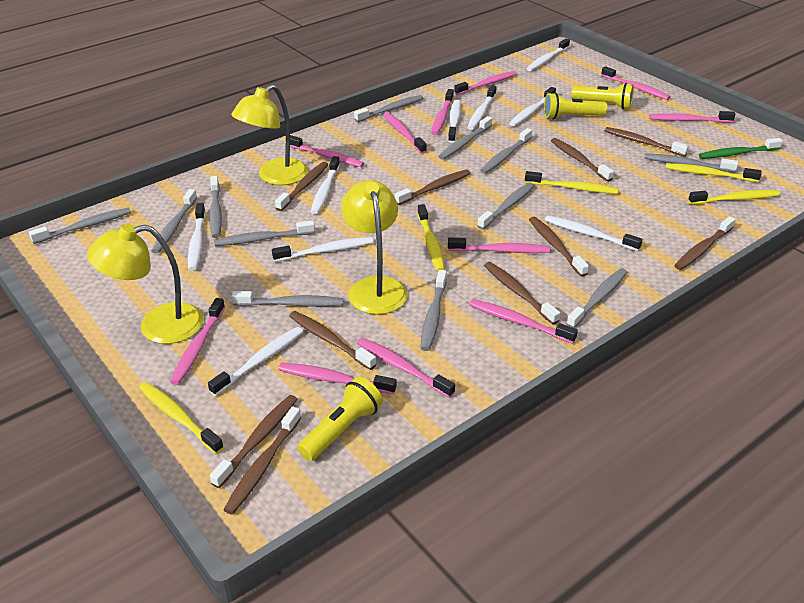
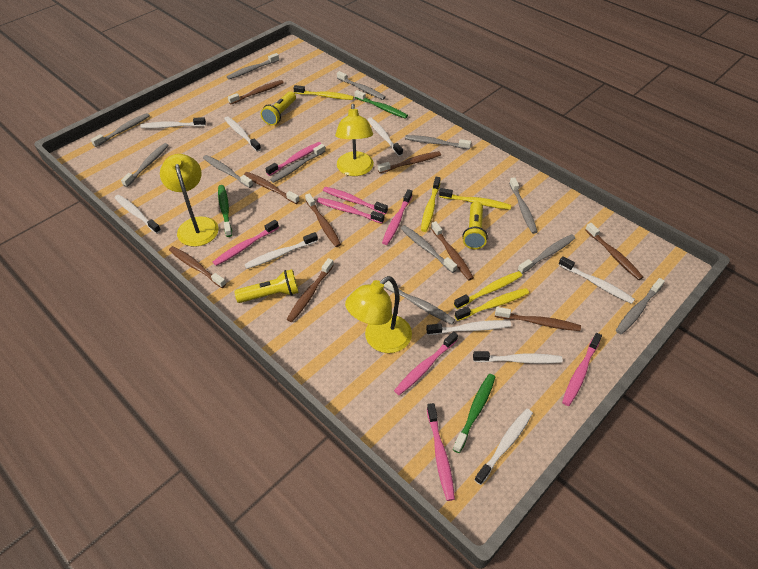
brown toothbrush: [210,395,298,488] [224,406,301,515] [275,162,328,211] [289,311,376,370] [394,169,470,205] [484,262,560,324] [529,217,589,277] [551,138,614,182] [605,127,689,157] [674,216,736,270] = 10 -> [169,246,226,288] [228,80,284,104] [244,172,300,204] [287,258,334,322] [305,193,341,247] [378,151,441,173] [431,221,474,281] [495,307,581,331] [585,223,643,280] = 9
green toothbrush: [699,138,783,159] = 1 -> [218,185,232,237] [354,90,408,119] [453,374,495,453] = 3
pink toothbrush: [170,298,225,385] [279,363,396,394] [290,135,364,167] [357,338,455,398] [384,112,427,154] [431,89,454,135] [448,238,550,253] [454,71,517,95] [470,299,578,344] [601,66,670,100] [649,111,735,123] = 11 -> [213,220,279,266] [265,142,321,176] [317,198,384,224] [323,187,388,214] [382,189,412,245] [394,332,458,395] [427,403,455,501] [562,333,602,406] = 8

